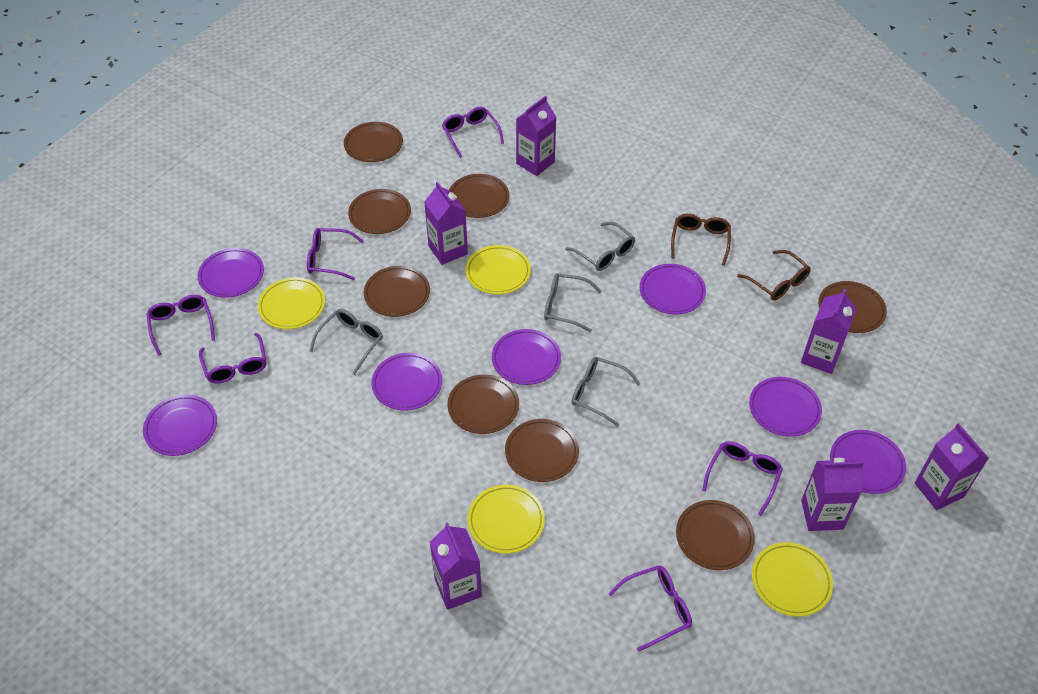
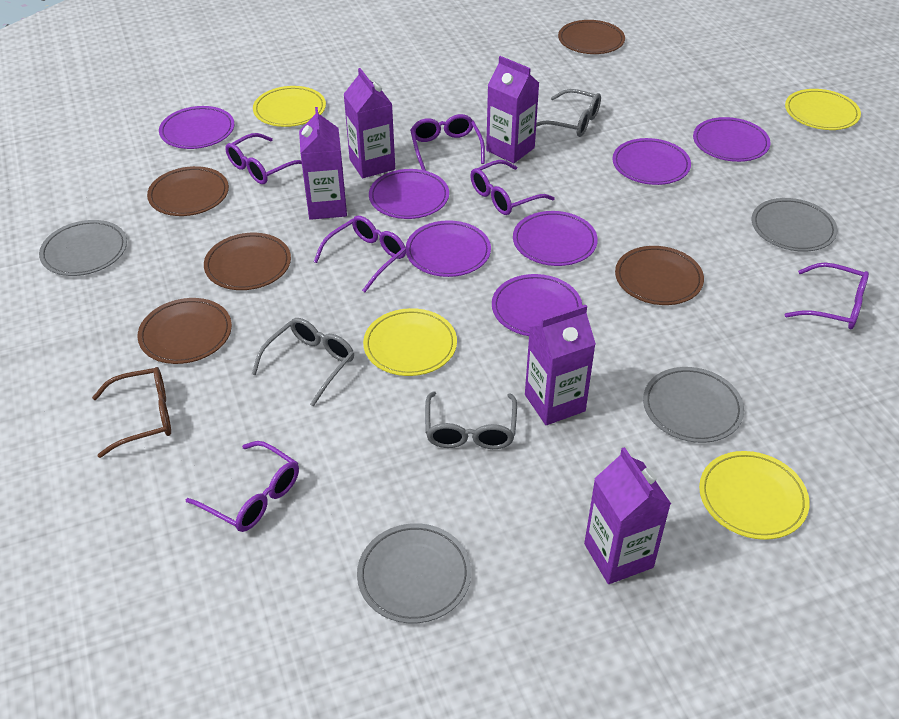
brown glasses: [671,214,731,266] [737,250,811,300] = 2 -> [92,367,171,458] = 1
brown plate: [344,122,403,162] [348,189,411,234] [364,266,430,317] [447,374,519,434] [449,174,509,218] [505,419,579,482] [676,500,755,570] [818,281,887,333] = 8 -> [137,298,232,364] [147,166,229,216] [204,233,291,290] [558,20,625,54] [615,246,704,305] = 5
grey glasses: [310,309,383,375] [544,273,602,332] [565,222,635,271] [572,357,640,427] = 4 -> [252,318,354,407] [425,391,517,449] [536,89,601,137] = 3
grey plate: none = 0 -> [39,220,127,276] [357,523,471,623] [643,367,744,443] [752,198,838,252] = 4
purple carton: [424,182,468,265] [430,522,482,610] [516,96,556,176] [801,289,857,374] [801,458,864,531] [915,423,989,510] = 6 -> [299,107,347,220] [343,68,395,178] [486,56,539,163] [525,305,596,425] [584,447,671,584] = 5

